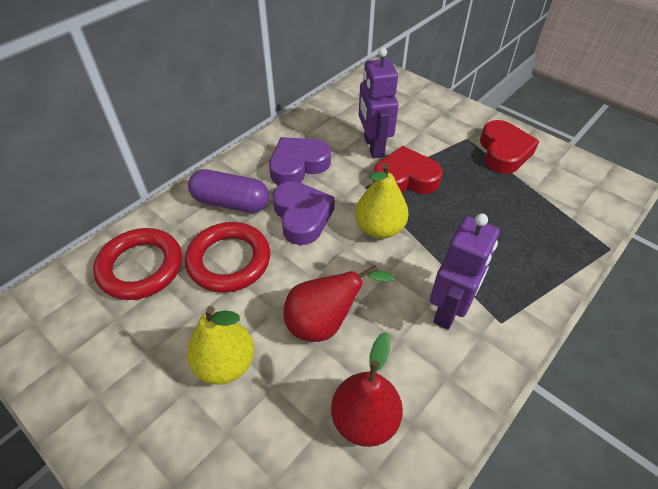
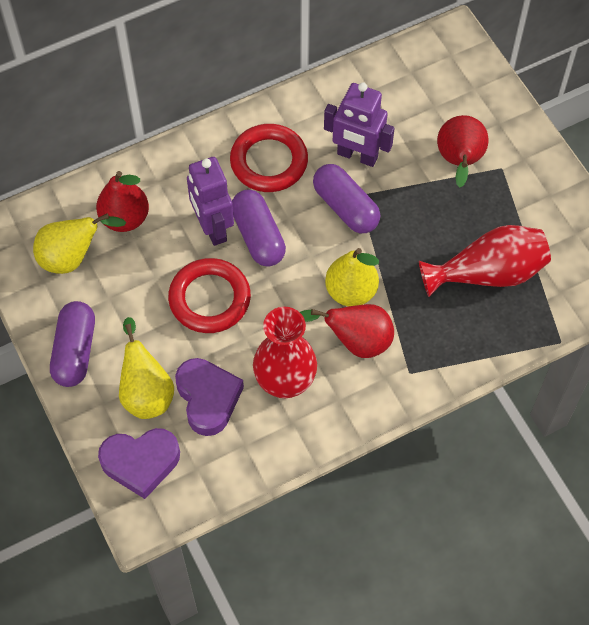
purple capsule: [188,169,269,213] = 1 -> [50,301,95,387] [232,189,286,267] [313,164,380,233] = 3
red heart: [373,146,443,194] [480,120,539,174] = 2 -> none = 0
red pear: [283,265,394,342] [331,332,403,447] = 2 -> [96,171,149,232] [300,304,394,358] [437,115,488,188] = 3
red vase: none = 0 -> [253,307,317,398] [419,225,551,297] = 2
yellow pear: [187,306,254,385] [355,163,409,239] = 2 -> [33,214,126,274] [119,317,174,419] [325,248,379,307] = 3

